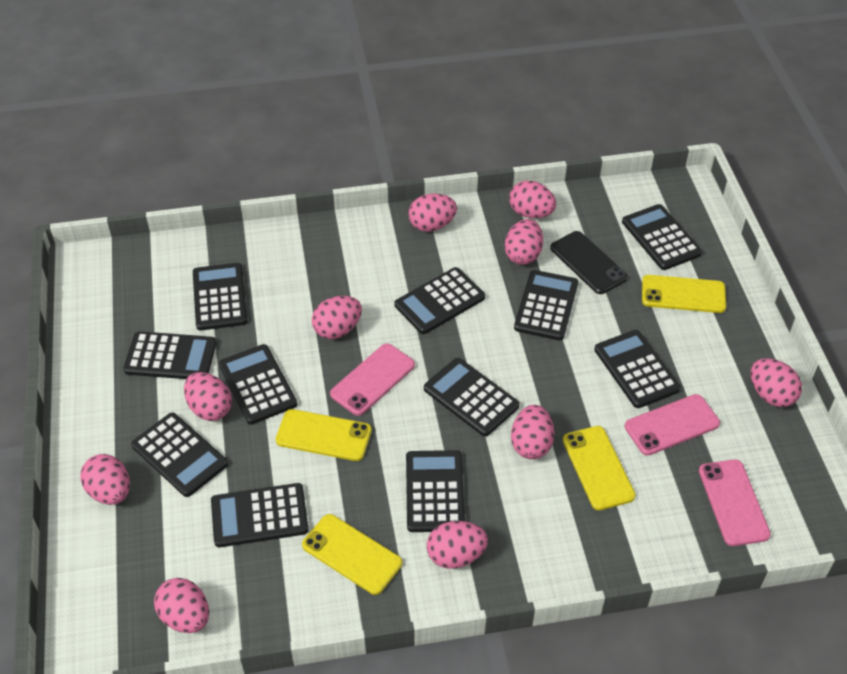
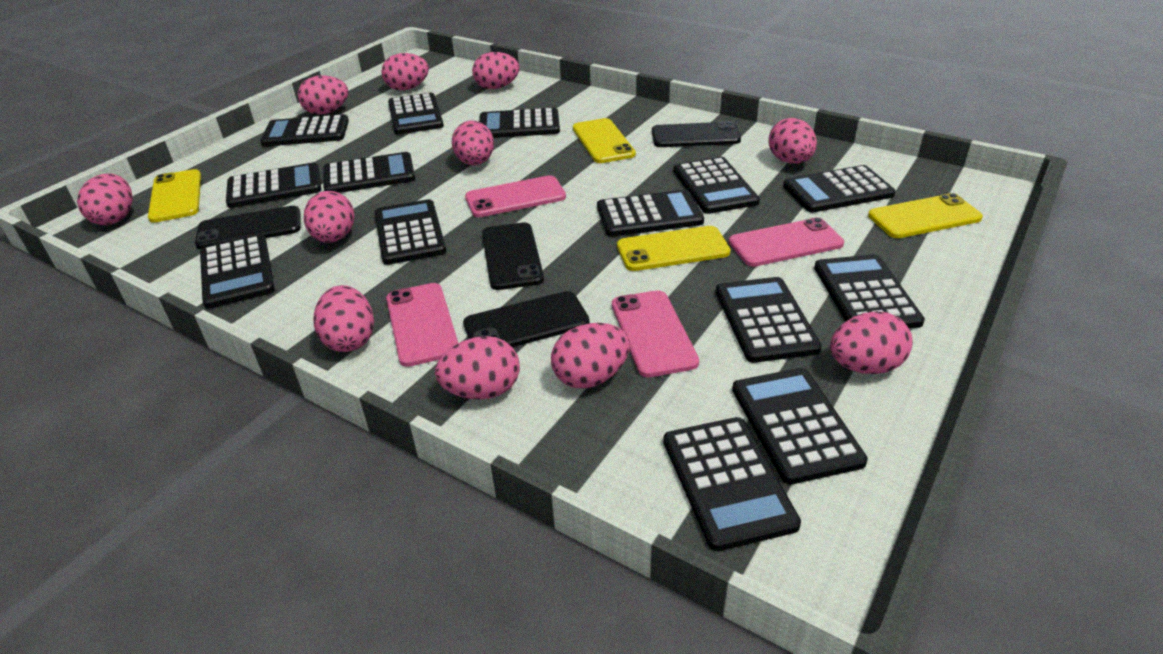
black calculator: [123,331,217,379] [131,412,228,497] [193,263,247,331] [211,483,309,547] [219,344,297,425] [395,267,485,334] [406,450,465,532] [424,358,520,437] [514,270,578,340] [594,330,681,408] [622,204,702,270] = 11 -> [200,234,275,309] [226,163,321,208] [260,114,349,147] [323,152,415,193] [375,199,446,265] [388,93,444,134] [479,108,560,138] [597,189,704,237] [663,417,801,551] [673,157,760,214] [716,277,822,363] [732,368,868,485] [783,165,896,213] [814,254,925,329] = 14
black phone: [550,231,628,294] = 1 -> [195,206,301,249] [463,291,590,347] [482,222,544,290] [652,121,741,147] = 4
pink egg: [81,454,130,505] [154,578,209,633] [184,372,232,421] [312,296,362,339] [408,194,457,232] [427,521,488,569] [505,219,543,265] [509,181,556,218] [511,405,555,459] [751,359,802,407] = 10 -> [77,173,133,225] [298,75,348,115] [304,191,355,243] [313,285,374,352] [381,53,429,90] [435,336,520,399] [452,121,494,165] [472,52,519,89] [551,323,630,388] [769,118,817,164] [830,311,913,374] = 11
pink phone: [330,343,415,416] [625,394,720,455] [699,459,771,546] = 3 -> [386,283,458,367] [465,175,566,217] [612,290,699,377] [729,217,844,267] = 4

